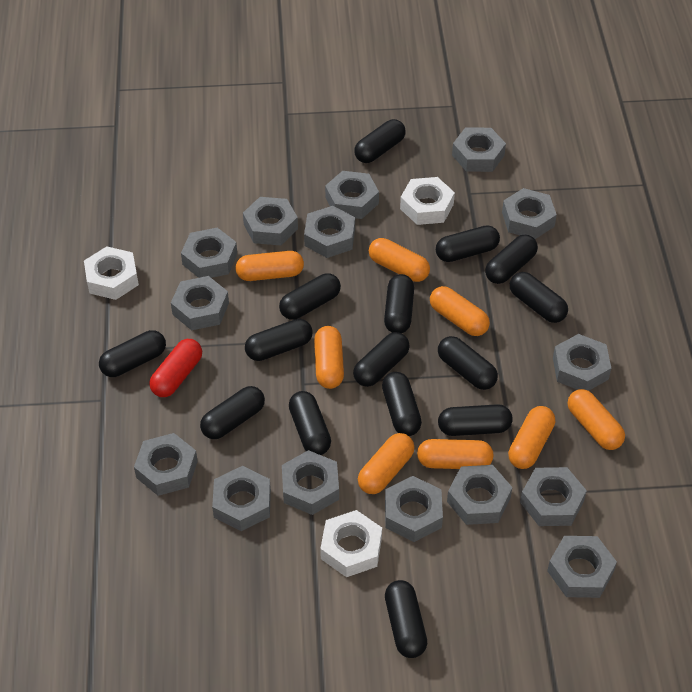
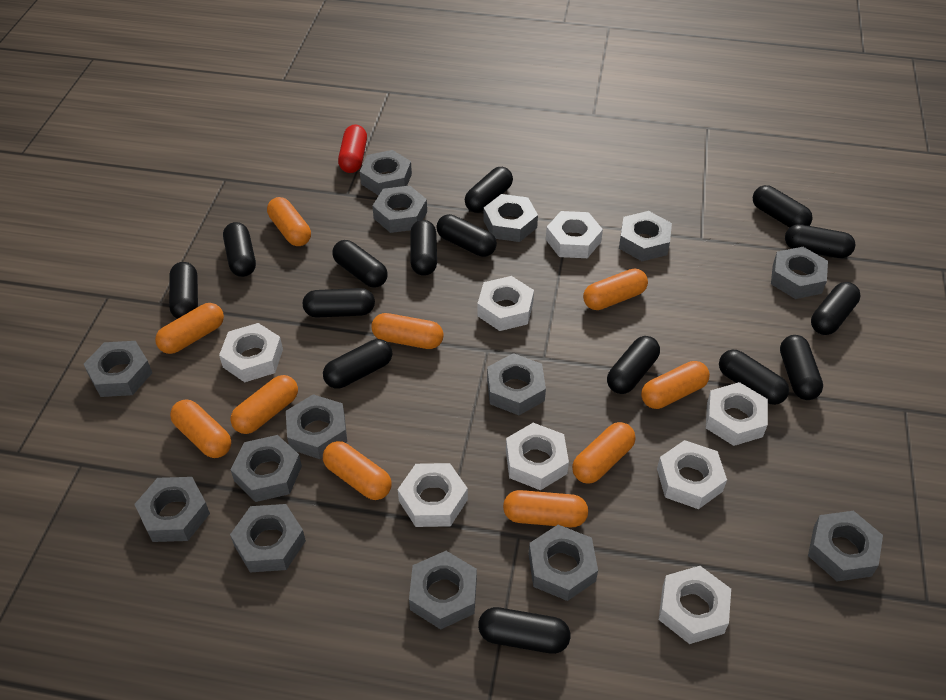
grey nut: [134,433,198,496] [171,276,229,330] [181,227,237,278] [212,466,271,531] [243,197,298,245] [282,450,339,515] [304,206,355,258] [325,171,379,219] [385,476,443,542] [447,465,512,525] [452,128,506,172] [502,188,557,239] [520,467,587,526] [547,536,617,598] [553,334,611,391] = 15 -> [84,341,152,397] [134,477,210,542] [230,504,306,572] [231,435,302,502] [286,394,347,459] [360,150,412,196] [372,185,427,233] [409,551,477,629] [483,194,538,242] [487,353,546,415] [529,525,598,601] [619,211,672,261] [771,247,828,299] [808,511,883,581] = 14
orange capsule: [236,251,304,281] [314,326,344,389] [358,433,415,494] [369,238,430,282] [417,439,494,469] [430,286,490,336] [508,406,555,469] [568,389,625,450] = 8 -> [155,303,224,354] [170,400,231,458] [230,375,298,434] [267,197,311,246] [323,441,392,500] [371,313,444,349] [503,490,588,527] [572,422,635,484] [583,269,648,310] [641,361,710,409] = 10
white nut: [84,246,139,300] [320,510,382,577] [400,177,455,225] = 3 -> [219,323,283,382] [398,463,468,527] [477,276,534,331] [506,423,569,490] [546,211,603,258] [657,440,727,509] [659,566,731,644] [706,382,768,446] = 8

